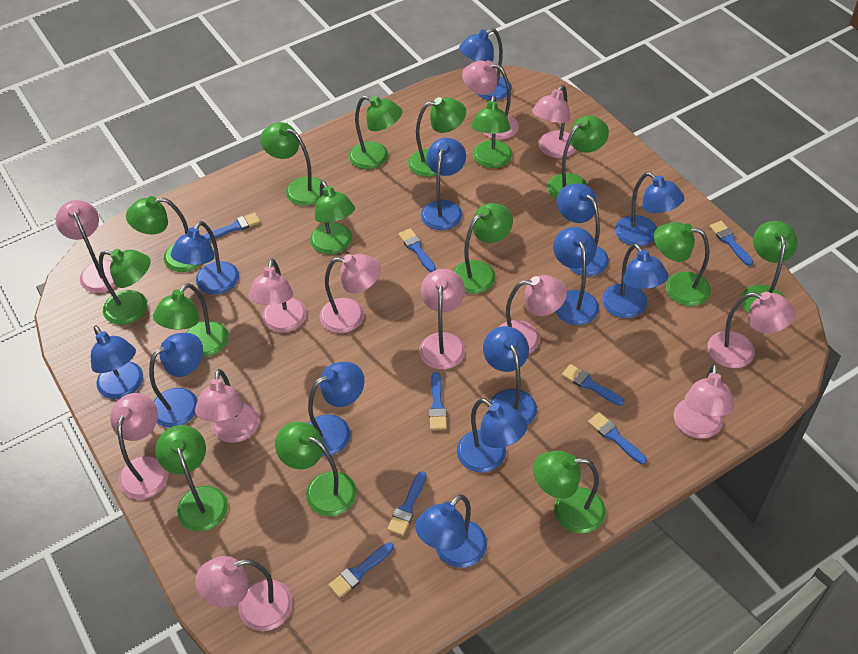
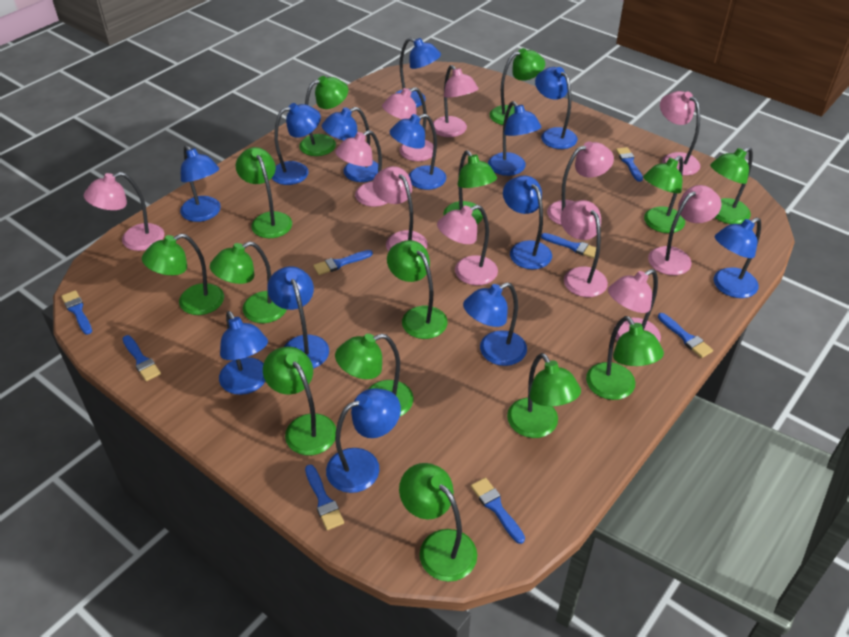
green lamp: [99,249,151,325] [126,196,201,272] [153,283,229,357] [155,425,228,531] [260,122,322,206] [275,422,357,516] [310,181,355,254] [349,96,402,169] [408,97,466,177] [454,203,513,294] [471,95,512,168] [533,451,606,533] [547,115,609,200] [654,222,711,306] [741,221,798,313] = 15 -> [142,234,224,315] [210,241,287,323] [236,147,292,238] [263,347,336,455] [299,76,348,156] [335,334,414,416] [387,240,448,339] [399,463,477,582] [443,150,497,224] [490,48,545,125] [507,353,581,438] [586,316,664,400] [643,156,685,233] [710,147,753,224] = 14
pink lamp: [56,200,115,293] [110,393,169,499] [195,369,259,443] [195,556,293,631] [248,259,307,333] [320,254,381,333] [419,269,465,370] [462,60,519,140] [499,275,567,354] [532,85,576,158] [674,363,734,439] [707,292,796,368] = 12 -> [84,172,164,251] [335,130,387,207] [373,166,428,251] [382,87,433,161] [433,65,478,137] [437,205,498,285] [547,141,614,225] [560,200,608,297] [608,269,661,343] [648,185,721,275] [660,91,700,176] = 11

